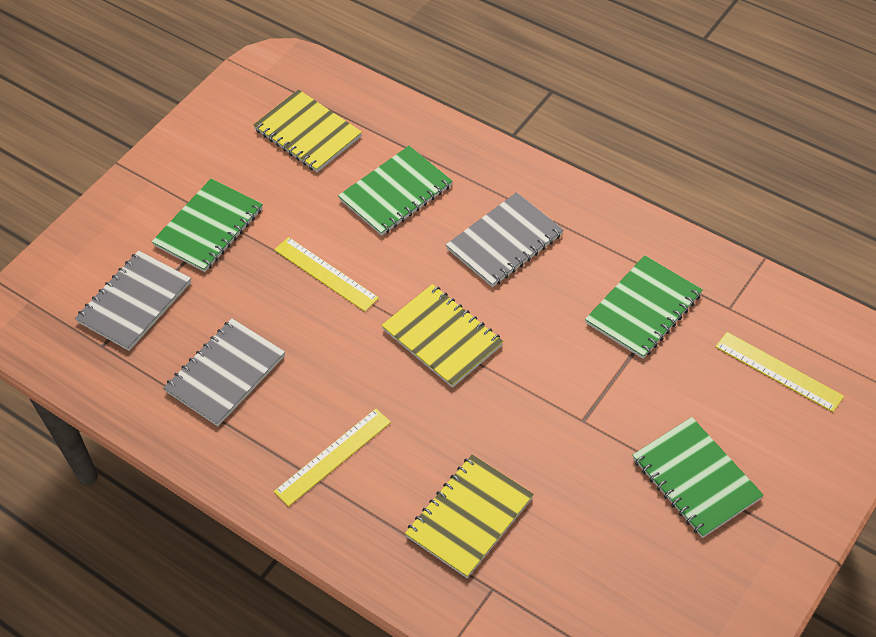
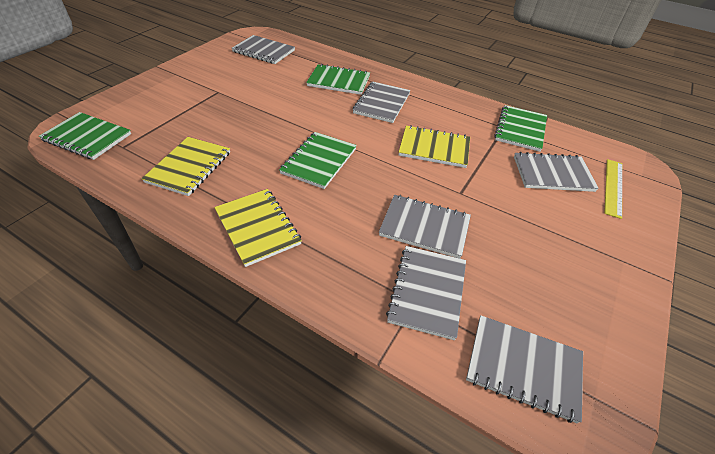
grey notebook: [75,250,191,351] [163,318,285,426] [446,192,564,287] = 3 -> [232,35,295,64] [353,82,411,123] [379,195,471,259] [386,246,466,340] [466,315,583,423] [514,152,599,192] = 6
yellow ruler: [274,237,379,312] [274,409,391,507] [715,332,844,412] = 3 -> [604,159,622,219] = 1

